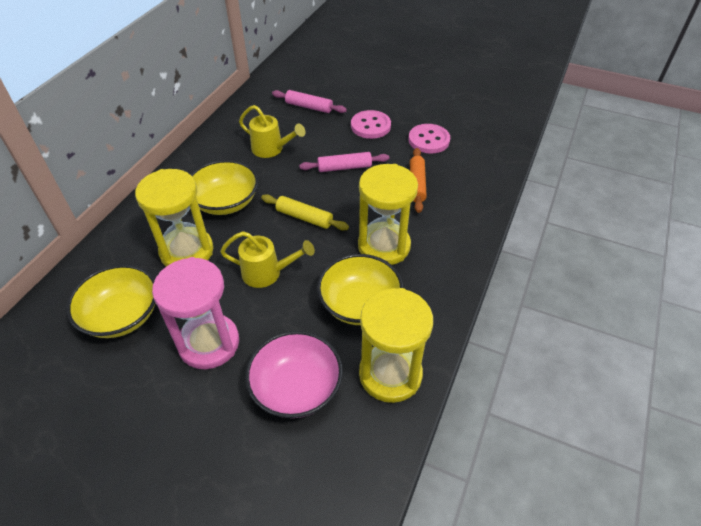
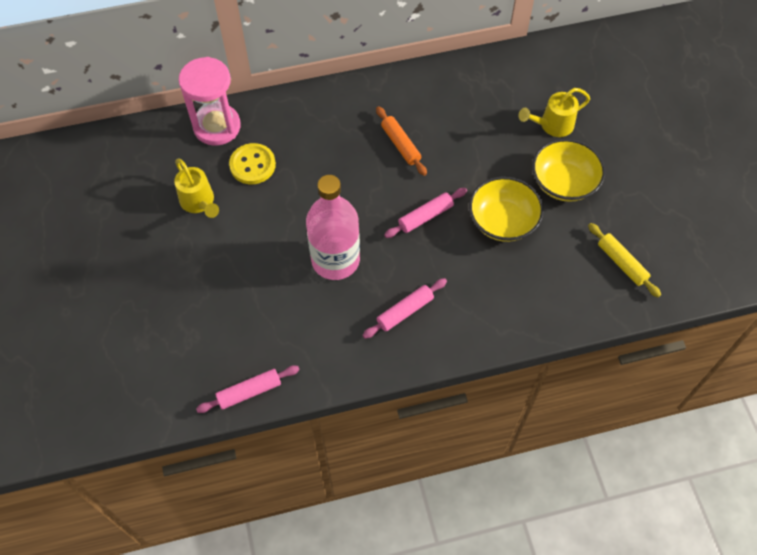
pink bottle: none = 0 -> [306,175,360,280] = 1
pink bowl: [245,331,343,418] = 1 -> none = 0
pink button: [351,110,391,139] [409,124,450,154] = 2 -> none = 0
pink rolling pin: [272,90,347,113] [299,152,389,172] = 2 -> [196,365,300,413] [362,278,447,339] [384,188,467,238] = 3
yellow bowl: [67,265,155,338] [190,160,258,215] [317,254,403,325] = 3 -> [469,177,544,242] [532,139,605,202] = 2
yellow button: none = 0 -> [229,143,276,184] = 1
yellow hourglass: [135,169,213,266] [358,164,418,265] [359,288,433,403] = 3 -> none = 0

